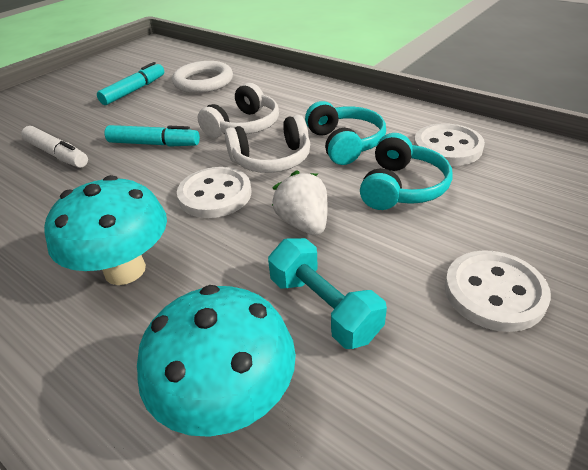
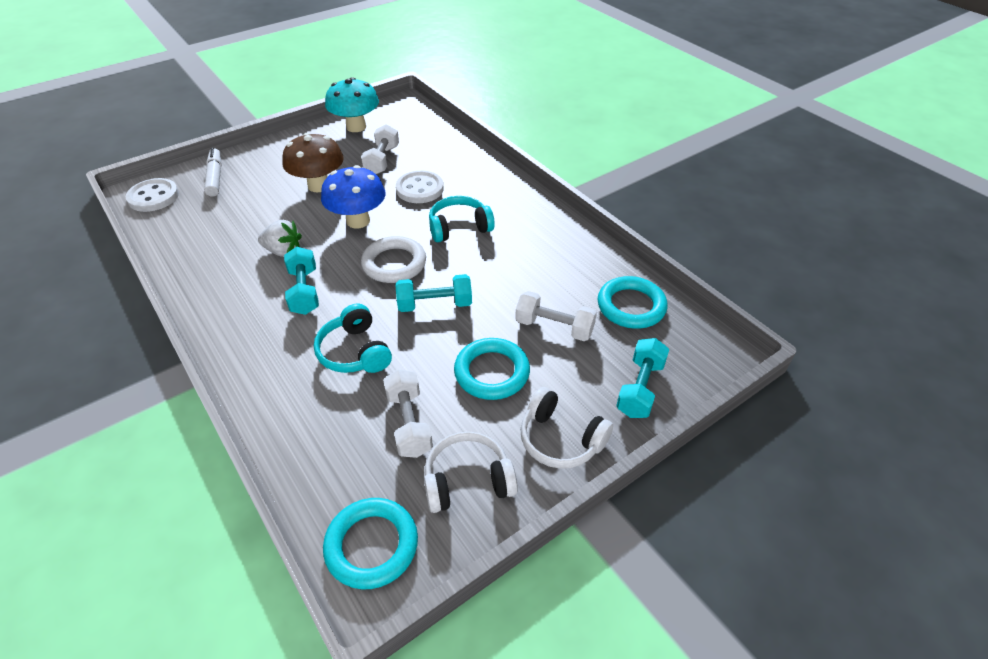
blue mushroom: none = 0 -> [321,165,386,228] = 1
brown mushroom: none = 0 -> [282,133,343,192] = 1
turquoise dumbbell: [268,238,387,349] = 1 -> [284,247,319,315] [396,274,472,312] [616,338,669,418] = 3
turquoise marker: [97,62,164,105] [105,125,200,147] = 2 -> none = 0
turquoise mushroom: [44,175,167,285] [137,285,296,437] = 2 -> [325,77,379,132] = 1
turquoise ring: none = 0 -> [323,498,418,589] [454,338,530,400] [598,276,667,329] = 3
white button: [177,167,251,218] [414,123,485,166] [445,250,551,332] = 3 -> [125,178,179,212] [396,171,443,203] = 2
white dumbbell: none = 0 -> [361,124,399,175] [383,369,433,458] [515,291,597,341] = 3

